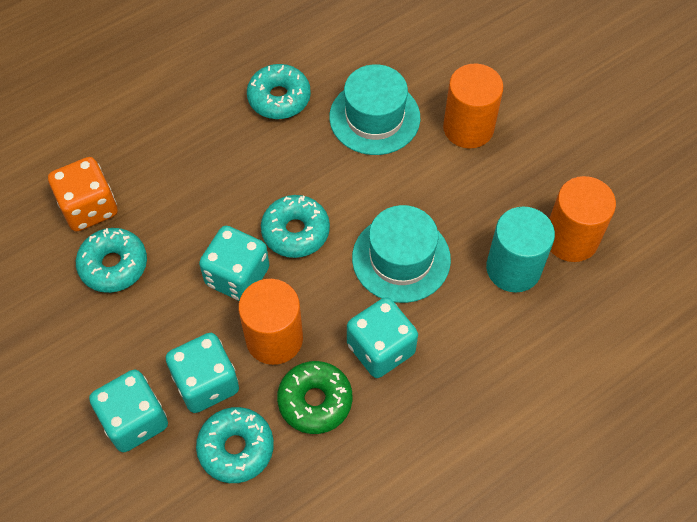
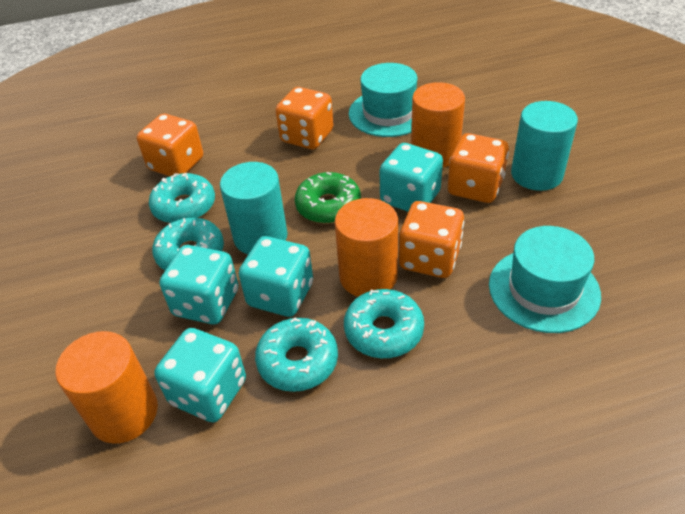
orange dice: [48,157,118,232] = 1 -> [137,114,203,176] [275,87,334,149] [399,201,464,278] [448,133,509,203] = 4
turquoise cylinder: [486,207,555,292] = 1 -> [220,162,287,254] [511,101,578,191] = 2

